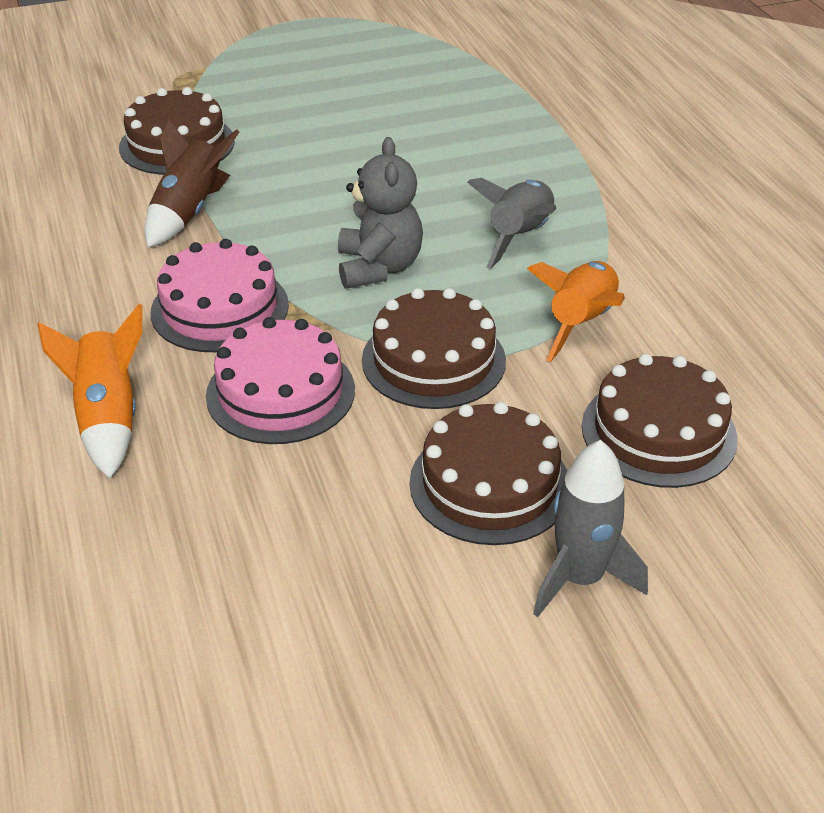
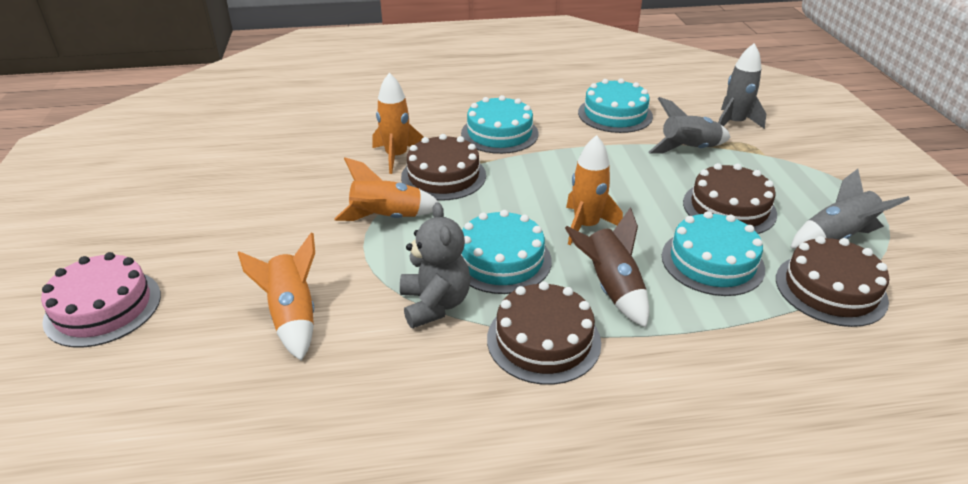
grey rocket: [467,178,556,269] [533,440,648,617] = 2 -> [649,97,730,154] [718,43,766,129] [790,169,910,249] = 3
orange rocket: [38,304,143,479] [527,261,625,362] = 2 -> [238,232,315,361] [334,158,442,221] [373,73,423,174] [566,135,623,245] = 4
pink cake: [151,239,289,352] [206,317,355,444] = 2 -> [41,252,161,348] = 1
turquoise cake: none = 0 -> [461,95,538,154] [461,210,552,294] [578,78,653,133] [662,211,765,296] = 4

